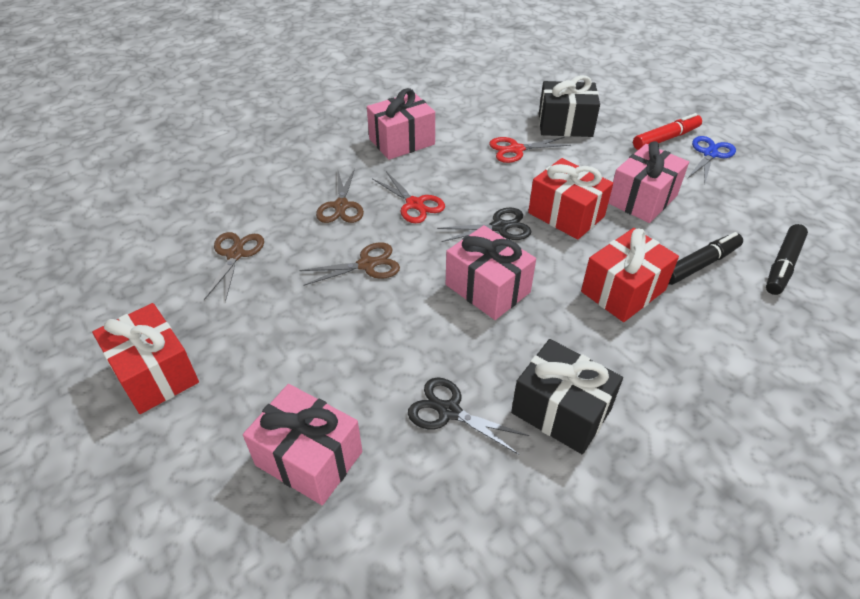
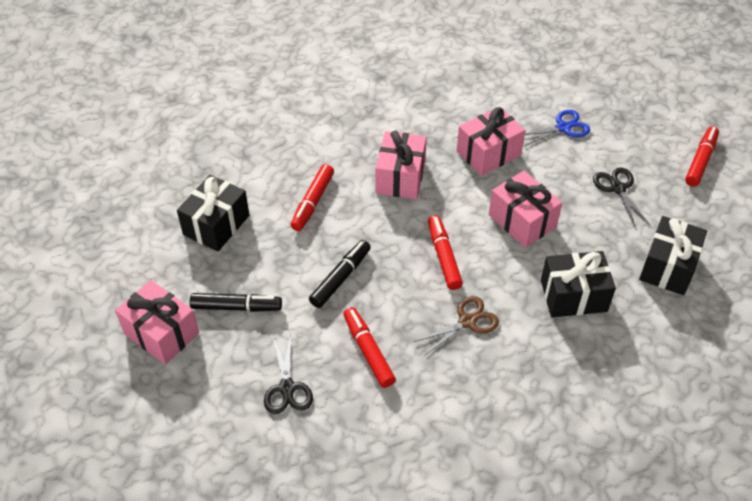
black gift: [511,339,623,454] [539,75,600,137] = 2 -> [177,175,249,251] [541,251,616,317] [639,216,707,295] = 3
brown scissors: [204,232,264,302] [299,242,400,286] [316,168,364,223] = 3 -> [414,296,499,356] = 1
red gift: [92,303,199,414] [528,158,613,240] [581,228,679,322] = 3 -> none = 0
red marker: [633,113,702,150] = 1 -> [291,164,334,231] [343,307,396,388] [428,215,463,290] [685,126,719,187] = 4
red scissors: [373,171,445,223] [489,137,571,163] = 2 -> none = 0

